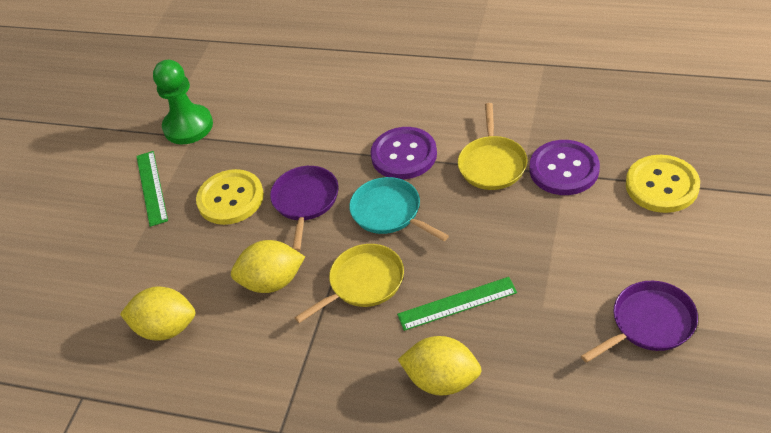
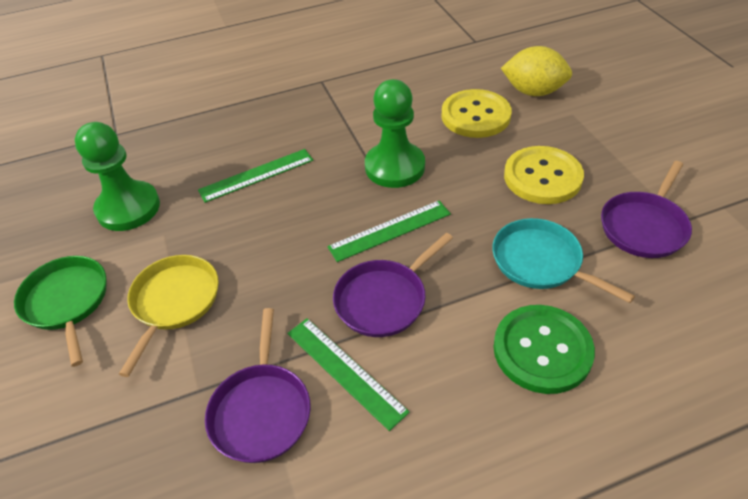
green button: none = 0 -> [493,305,595,394] = 1
green pan: none = 0 -> [14,256,106,367] = 1
green pawn: [153,60,213,144] = 1 -> [75,122,160,231] [365,79,425,188] = 2
green ruler: [136,151,168,227] [397,277,517,331] = 2 -> [198,149,313,203] [287,318,410,431] [327,201,451,262] = 3
purple button: [371,127,437,179] [530,140,600,195] = 2 -> none = 0
purple pan: [270,166,338,251] [581,281,698,363] = 2 -> [205,308,311,463] [333,233,453,337] [601,161,692,258] = 3
yellow lemon: [120,286,195,341] [231,240,305,293] [398,336,482,396] = 3 -> [501,46,572,96] = 1
yellow pan: [294,244,404,323] [458,103,527,190] = 2 -> [119,255,219,377] = 1

